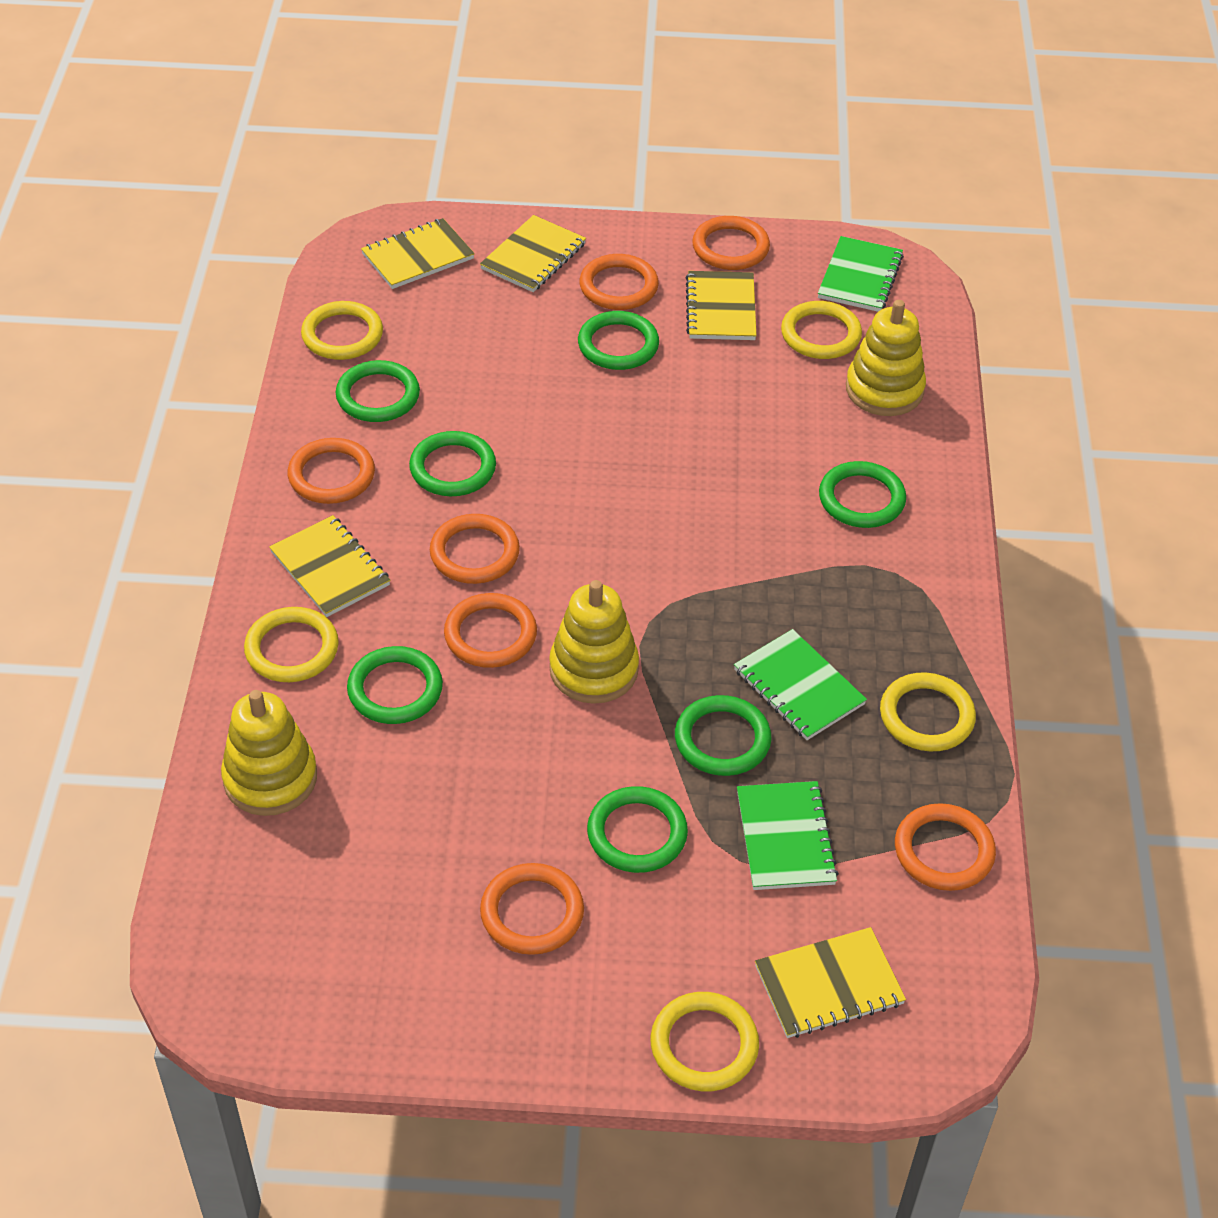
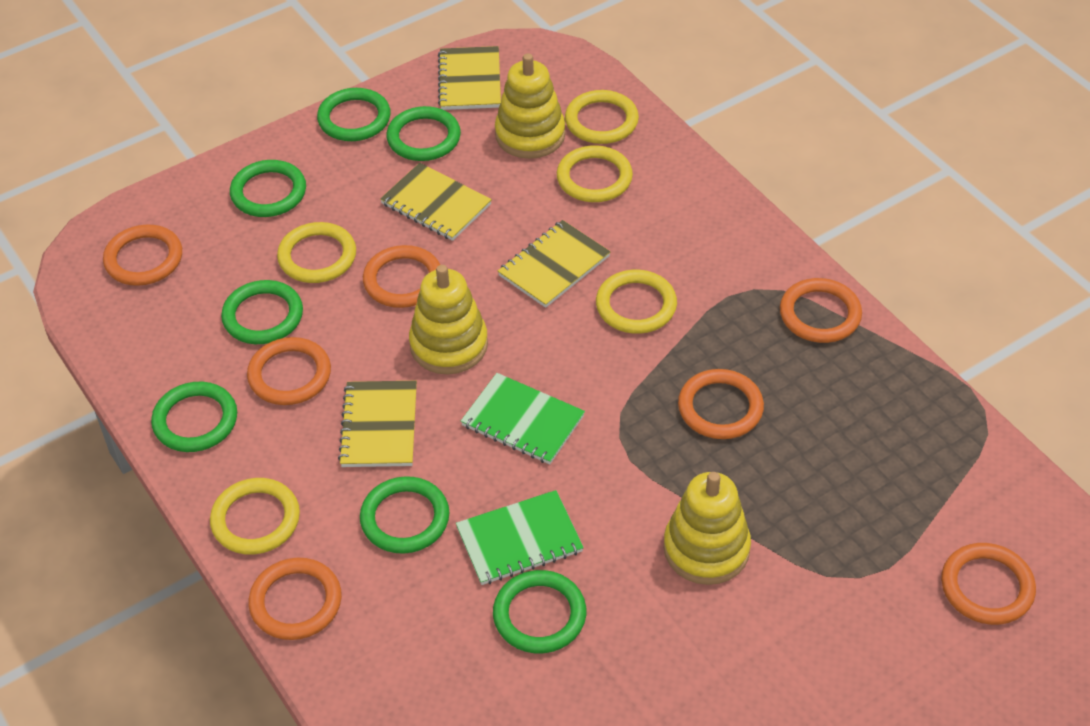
green notebook: [734,629,867,740] [737,781,839,890] [818,236,904,312] = 3 -> [456,490,584,585] [461,373,585,465] = 2
yellow notebook: [269,515,390,617] [361,218,475,289] [480,215,586,292] [686,271,757,340] [755,927,906,1038] = 5 -> [338,381,417,467] [380,163,492,241] [438,46,501,110] [498,220,611,308] = 4

